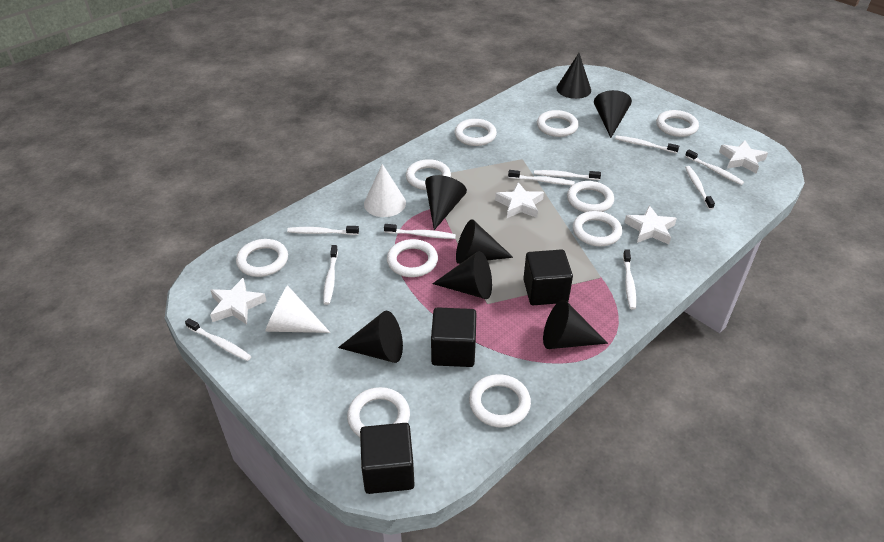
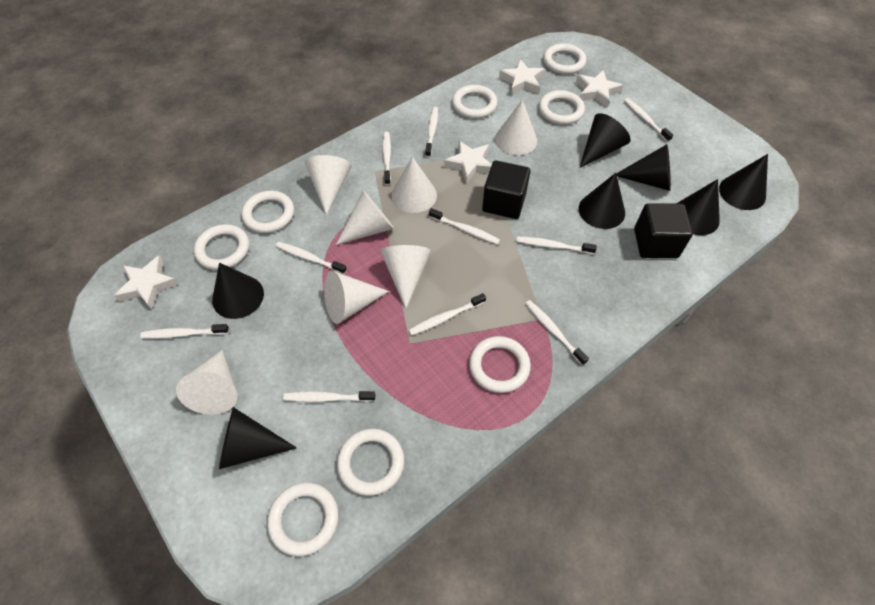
black cube: [360,423,415,494] [431,307,477,367] [523,249,573,305] = 3 -> [482,160,531,219] [634,203,693,258] = 2
white cone: [265,285,331,333] [364,164,406,217] = 2 -> [176,350,237,415] [305,155,352,216] [324,271,389,324] [336,191,394,245] [380,245,431,309] [391,157,437,213] [495,100,537,155] = 7
white ring: [236,239,288,277] [347,387,410,437] [387,239,438,277] [406,159,451,190] [455,119,497,146] [469,374,531,428] [537,110,579,137] [567,181,614,212] [573,211,622,246] [656,110,699,137] = 10 -> [194,224,249,270] [241,191,294,233] [267,482,338,557] [337,429,404,496] [452,85,497,119] [469,336,531,393] [539,90,585,125] [543,43,586,74] = 8

